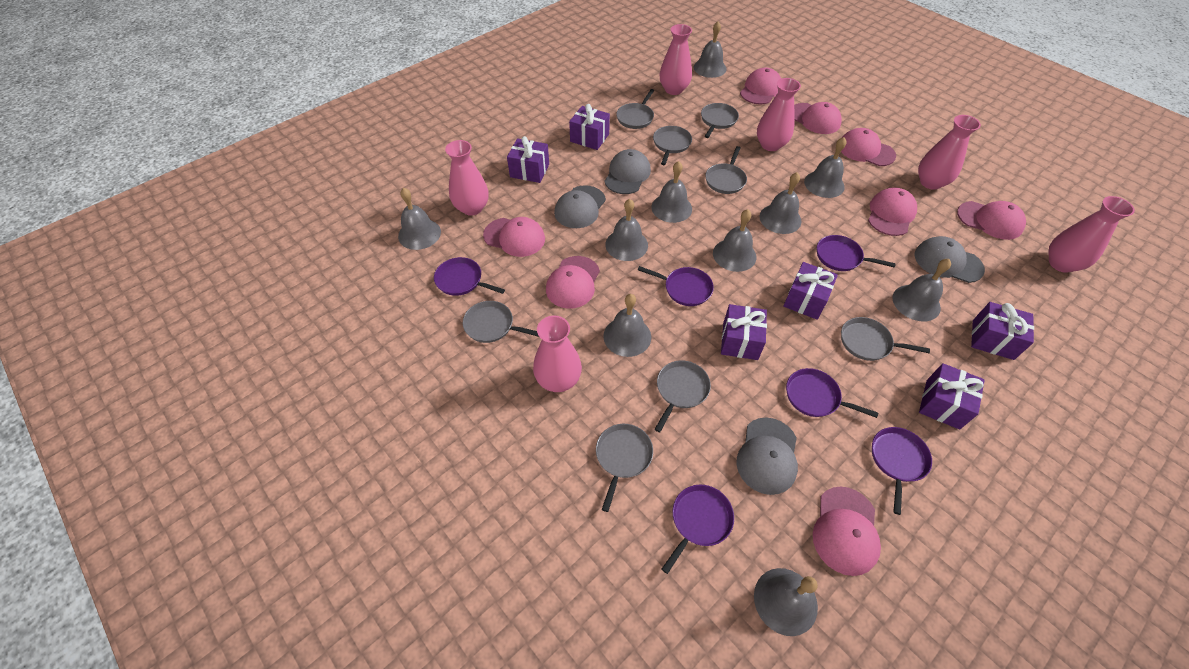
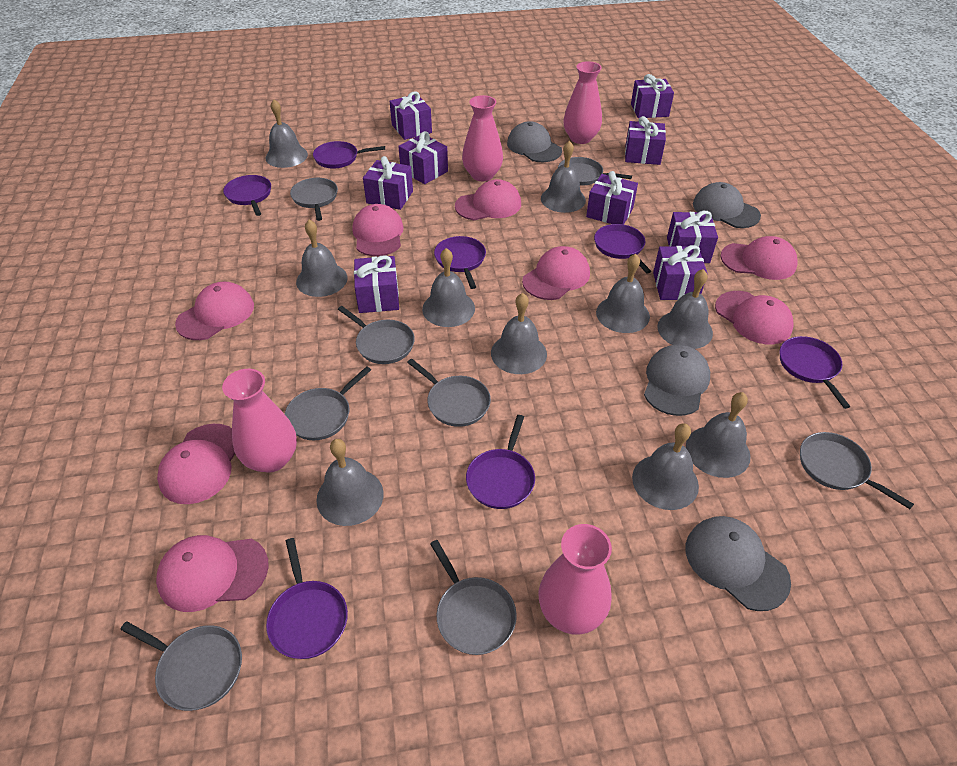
pink vase: [445,140,489,216] [533,316,582,392] [660,24,692,95] [757,78,801,151] [918,115,981,190] [1048,196,1135,273] = 6 -> [222,369,297,473] [462,95,503,181] [538,524,612,635] [563,61,602,144] = 4
purple gift: [507,136,549,183] [569,104,610,150] [721,304,767,360] [783,262,838,320] [919,363,985,430] [971,302,1034,360] = 6 -> [354,255,399,313] [363,156,413,210] [389,91,432,140] [398,131,448,184] [586,171,638,225] [625,116,666,165] [631,74,674,118] [653,245,708,300] [667,211,718,263] = 9
purple pan: [434,257,505,296] [638,266,714,306] [661,485,734,574] [786,368,878,418] [817,235,896,271] [872,427,932,515] = 6 -> [223,175,271,216] [266,538,348,659] [313,141,385,168] [434,236,486,289] [466,415,535,509] [594,224,651,274] [780,336,850,409] = 7

